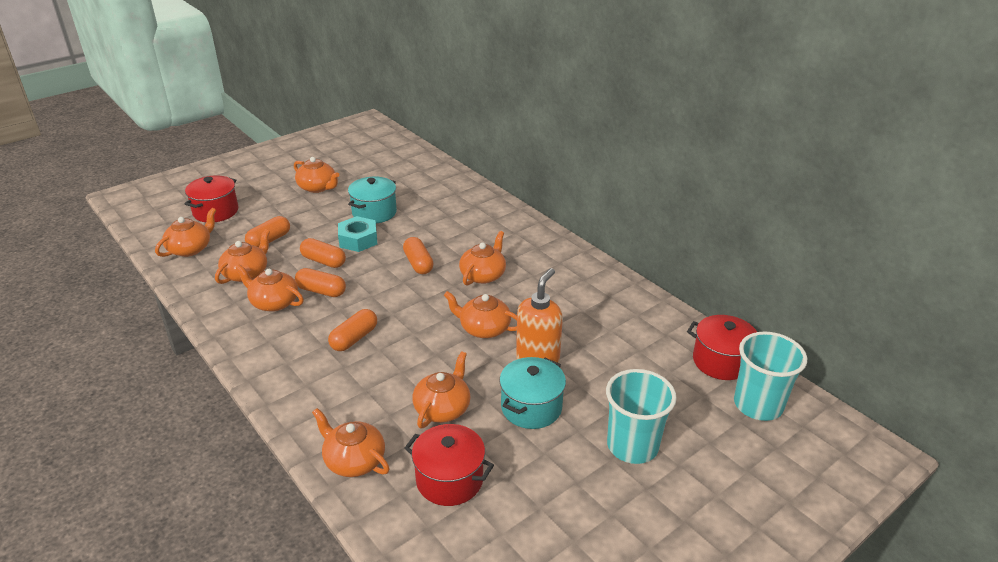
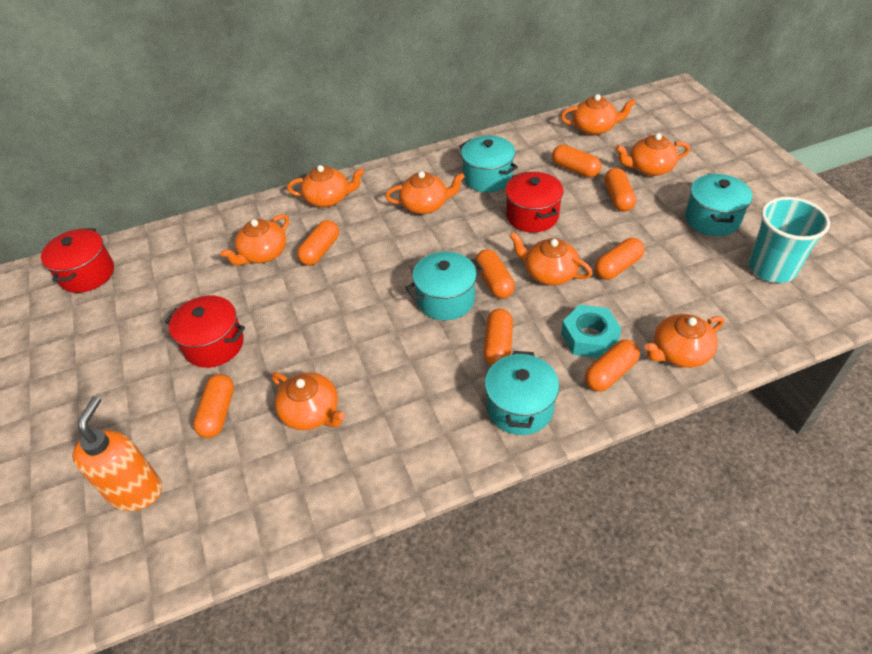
orange capsule: [245,216,290,247] [295,268,346,297] [300,238,346,268] [328,309,377,351] [403,237,434,274] = 5 -> [193,374,234,438] [297,220,339,266] [475,249,515,298] [484,309,513,365] [552,145,602,178] [585,340,640,391] [595,238,645,280] [604,168,636,212] = 8
turquoise cup: [606,369,677,464] [734,331,807,421] = 2 -> [749,197,830,283] = 1
turquoise pot: [348,177,397,223] [499,357,566,429] = 2 -> [405,251,484,320] [460,136,518,192] [485,351,559,435] [685,174,753,236] = 4

